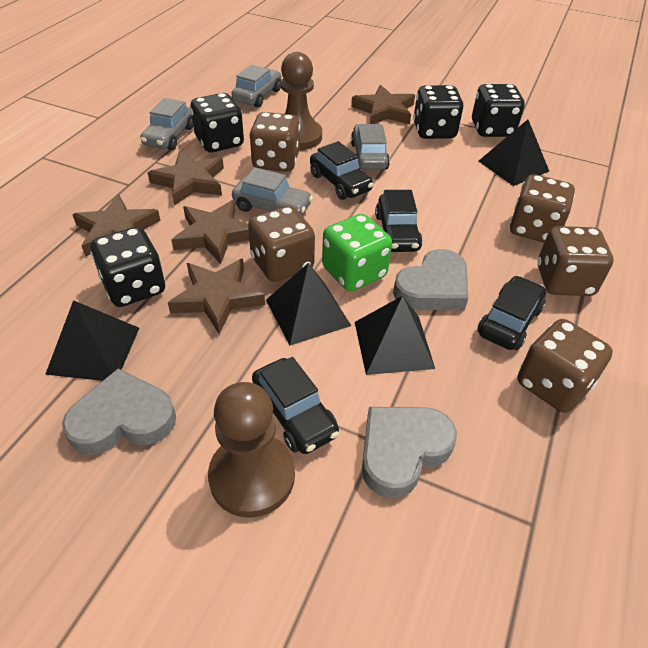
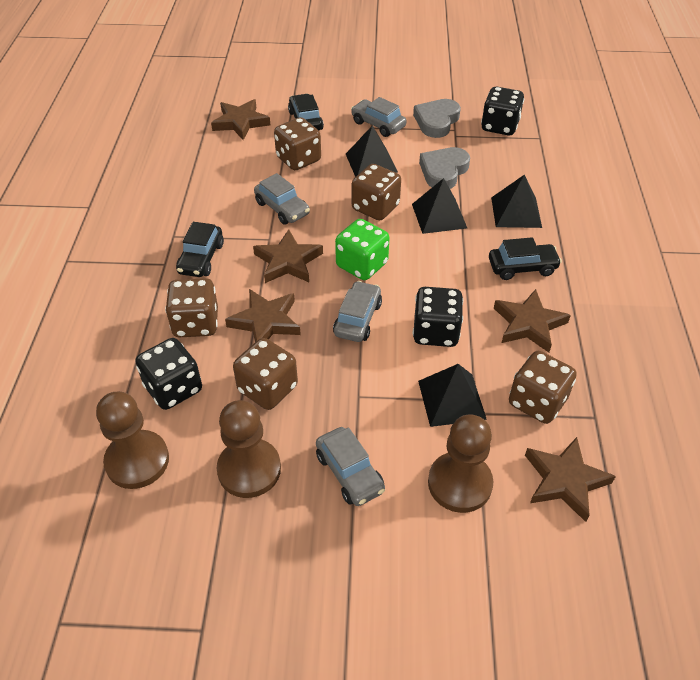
black car: [252,357,339,454] [310,141,374,200] [375,190,423,252] [477,275,546,350] = 4 -> [176,222,224,277] [288,94,324,130] [489,237,562,280] = 3
black dice: [90,227,165,307] [190,93,244,153] [413,85,464,139] [472,84,525,137] = 4 -> [135,338,202,410] [413,287,463,347] [481,87,524,135] = 3
brown pawn: [208,382,295,518] [281,52,322,150] = 2 -> [96,392,169,489] [217,400,281,498] [428,415,493,513] = 3
grey heart: [62,368,176,455] [362,407,457,498] [393,249,468,310] = 3 -> [413,99,461,138] [419,147,470,189] = 2

